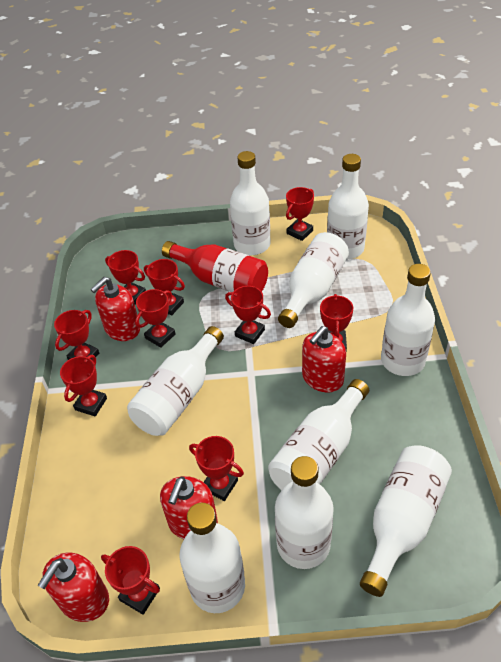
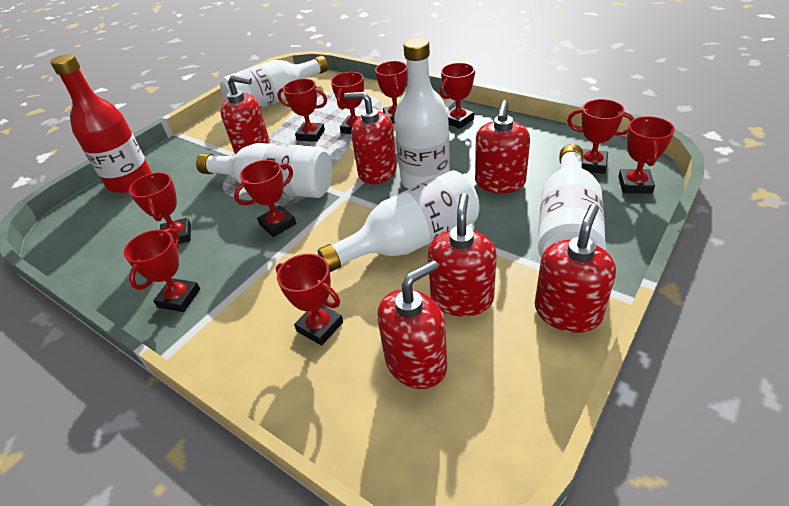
red soap dispenser: [37,553,109,622] [90,277,140,341] [160,476,218,539] [302,326,346,393] = 4 -> [221,75,270,154] [344,92,397,184] [377,260,447,389] [428,193,497,317] [475,100,530,193] [535,204,616,333] = 6
white bottle: [127,326,224,436] [179,503,245,613] [230,151,270,255] [268,379,369,490] [275,456,334,569] [278,232,349,328] [327,154,369,259] [360,445,452,597] [381,264,435,376] = 9 -> [196,143,332,198] [220,56,328,109] [318,170,480,272] [394,38,450,189] [538,144,606,257] = 5

